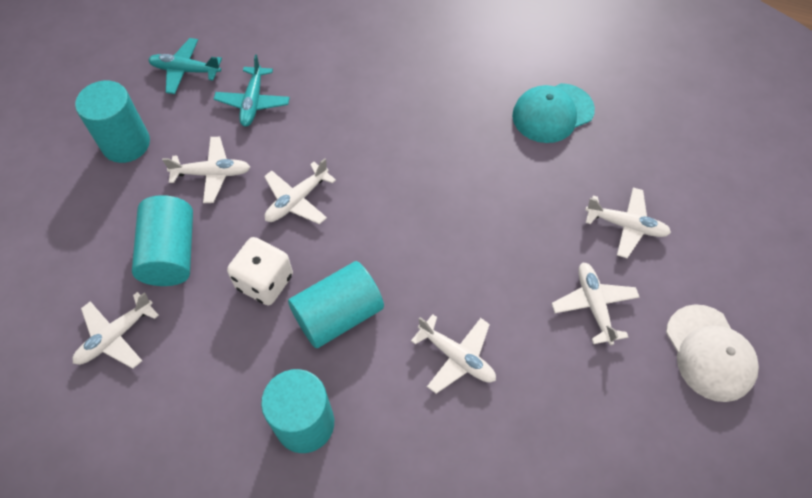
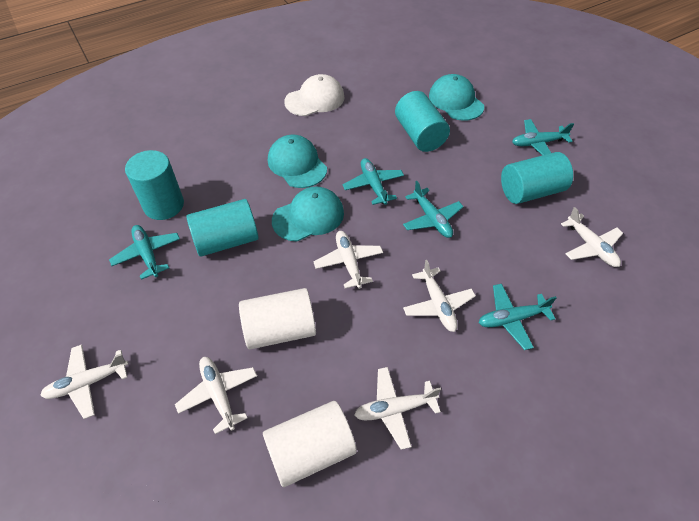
turquoise cap: [512,83,595,143] = 1 -> [268,135,327,188] [272,186,344,242] [429,74,484,121] = 3
turquoise plane: [148,38,222,94] [214,55,290,127] = 2 -> [109,225,180,280] [342,158,404,205] [403,181,464,238] [479,284,557,350] [512,119,574,155] = 5
white cylinder: none = 0 -> [239,288,316,349] [263,401,357,487] = 2
white dice: [227,237,293,305] = 1 -> none = 0

